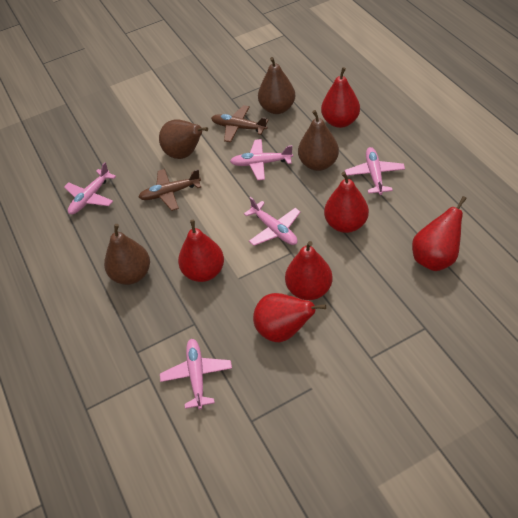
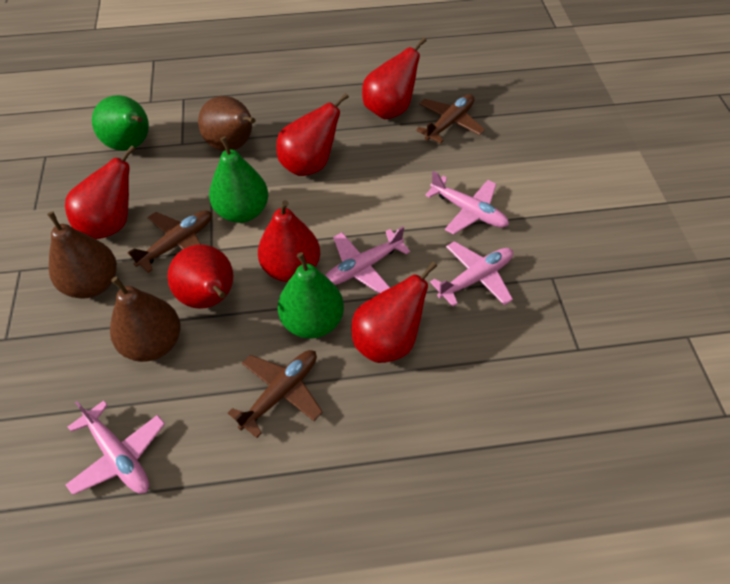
brown pear: [104,224,150,285] [159,119,208,159] [258,57,295,114] [298,110,339,171] = 4 -> [47,212,117,299] [110,277,181,362] [198,96,255,151] = 3
brown plane: [139,169,201,211] [211,105,269,142] = 2 -> [127,210,212,273] [228,350,323,438] [416,94,485,144] = 3
green pear: none = 0 -> [92,95,149,151] [209,137,268,223] [278,252,344,339] = 3
pink plane: [64,162,116,214] [160,339,232,410] [230,139,293,180] [244,197,300,246] [345,147,405,195] = 5 -> [66,401,165,495] [325,226,410,294] [425,171,509,235] [430,241,513,307] = 4

